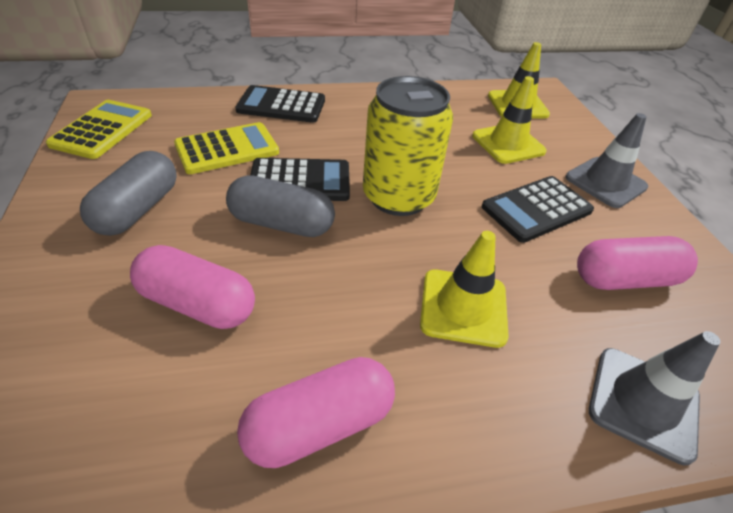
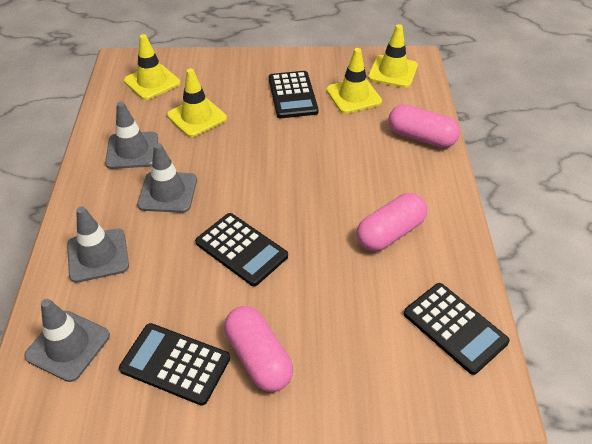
black calculator: [235,85,325,123] [250,158,350,201] [482,176,594,243] = 3 -> [119,323,230,406] [195,213,288,286] [269,71,318,118] [404,283,510,375] = 4
grey capsule: [80,151,177,236] [226,175,335,237] = 2 -> none = 0
grey traffic cone: [566,113,648,208] [589,331,721,466] = 2 -> [24,299,110,382] [67,206,129,283] [105,102,158,169] [137,143,197,213] = 4
yellow calculator: [46,100,152,159] [174,122,279,174] = 2 -> none = 0
yellow can: [363,76,453,216] = 1 -> none = 0
yellow traffic cone: [420,231,509,348] [472,76,547,164] [488,42,550,119] = 3 -> [124,34,180,100] [167,69,227,137] [326,48,382,114] [368,24,418,88] = 4

